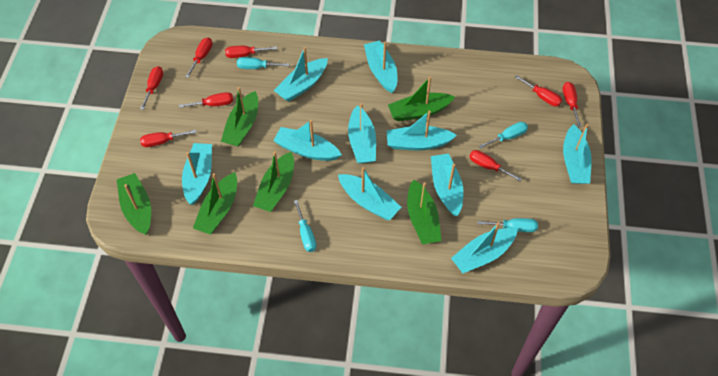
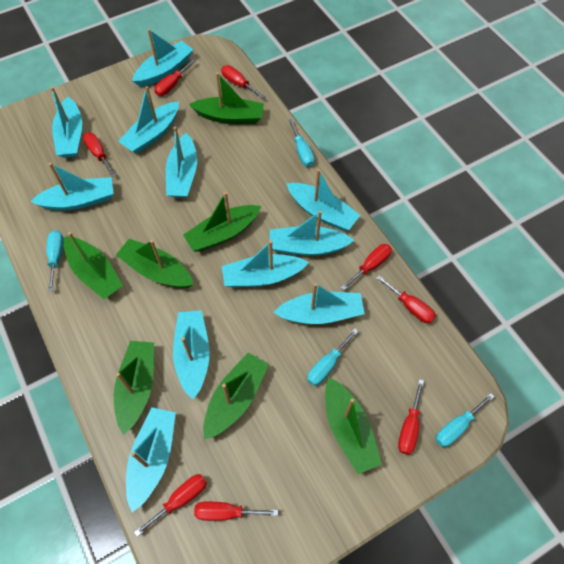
green boat: [117,173,151,235] [193,172,237,234] [221,87,258,147] [253,151,294,212] [388,77,455,121] [407,179,442,245] = 6 -> [64,232,123,299] [114,341,154,435] [116,239,193,288] [183,192,261,252] [189,72,264,124] [203,352,269,440] [325,378,382,474] = 7
turquoise boat: [182,143,212,205] [273,120,342,161] [274,47,328,102] [338,167,401,220] [348,103,376,163] [364,40,397,93] [386,111,457,150] [431,153,463,216] [451,222,518,273] [563,124,592,184] = 10 -> [30,163,114,210] [51,87,82,158] [118,86,179,154] [126,407,176,512] [132,29,193,87] [166,127,197,198] [173,310,210,400] [222,240,309,288] [270,210,354,256] [274,283,365,324] [286,169,360,231] = 11

